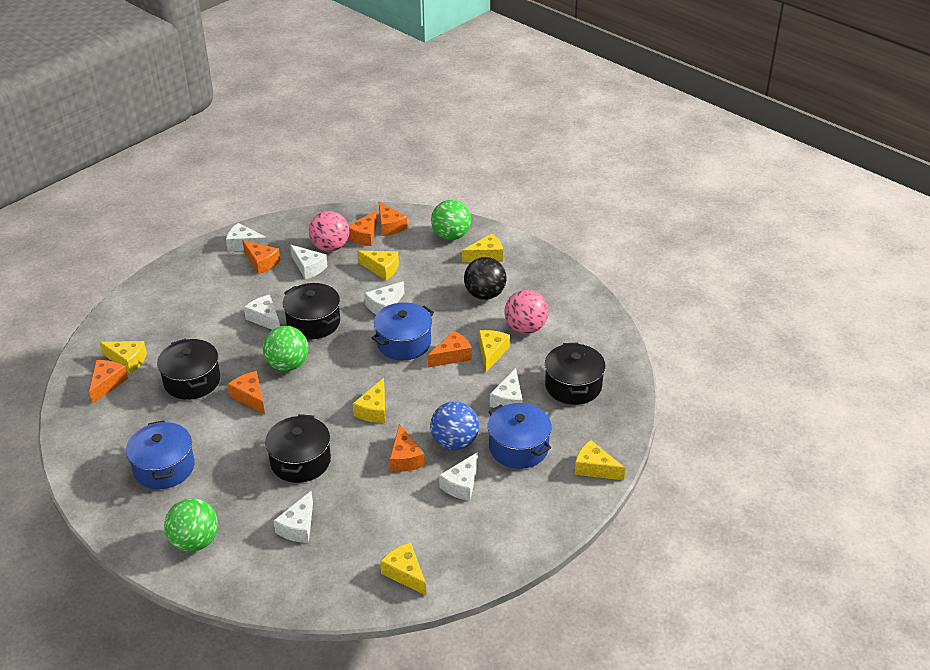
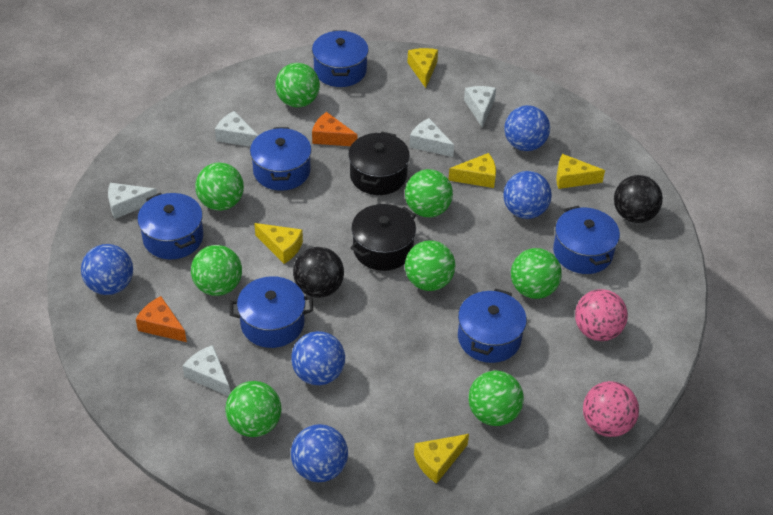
black ball: [464,257,507,300] = 1 -> [293,247,344,298] [614,175,663,223] = 2
black pot: [157,339,220,400] [265,414,331,483] [283,283,340,339] [545,343,606,405] = 4 -> [348,132,410,195] [350,204,416,271] = 2
blue ball: [430,401,479,450] = 1 -> [81,244,133,295] [291,331,345,385] [291,424,348,482] [503,171,552,219] [504,105,550,151] = 5
blue pot: [126,420,195,489] [372,302,434,360] [488,403,552,469] = 3 -> [137,193,203,259] [230,276,313,348] [250,127,311,191] [312,30,369,87] [458,289,527,363] [553,206,620,274] = 6
green ball: [164,498,218,552] [263,326,309,371] [431,200,471,240] = 3 -> [191,245,242,296] [195,162,244,211] [225,381,282,437] [275,63,320,108] [405,169,453,217] [405,240,456,291] [468,370,524,426] [511,248,562,299] = 8
orange cheese: [89,360,128,404] [227,371,265,414] [242,240,280,274] [348,211,377,246] [379,201,407,236] [390,424,425,472] [428,330,472,367] = 7 -> [136,296,187,342] [312,112,357,146] = 2
white cheese: [226,223,268,251] [244,295,280,330] [273,491,313,543] [290,245,328,280] [365,281,404,315] [439,452,478,501] [490,368,523,408] = 7 -> [108,183,157,219] [183,345,230,396] [215,111,258,147] [410,118,454,157] [464,86,496,128] = 5
yellow cheese: [99,341,147,374] [353,378,385,423] [357,250,399,280] [380,542,426,595] [462,233,503,262] [479,330,510,372] [574,440,625,480] = 7 -> [254,223,303,264] [407,48,438,88] [414,434,469,484] [449,153,496,188] [556,154,605,189] = 5

